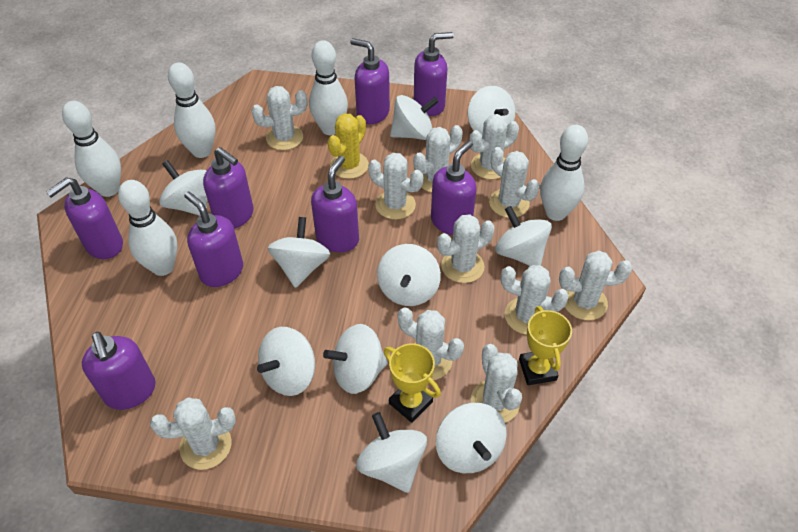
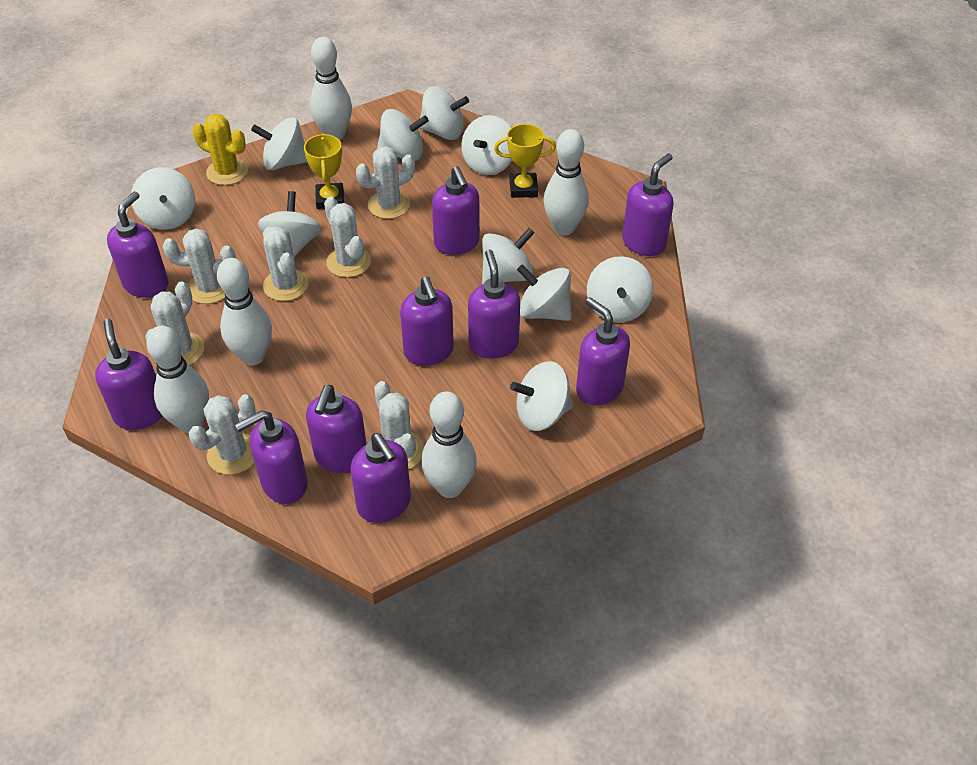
purple soap dispenser: [46,177,123,259] [82,332,156,410] [184,191,243,287] [203,147,254,229] [311,156,359,252] [350,38,390,124] [414,32,454,116] [431,140,477,235] = 8 -> [95,319,162,430] [107,191,169,298] [235,410,308,504] [306,385,367,473] [350,433,411,523] [400,277,454,366] [432,166,480,255] [468,250,520,359] [576,297,630,405] [622,153,674,256] = 10
white cactus: [150,397,236,470] [251,86,307,150] [368,153,423,220] [398,307,464,380] [413,125,463,192] [437,214,495,283] [469,114,519,180] [471,344,522,423] [489,147,540,218] [500,265,569,335] [559,251,632,320] = 11 -> [145,282,204,365] [163,228,236,304] [189,394,256,475] [263,226,309,301] [324,197,371,277] [356,146,415,219] [374,381,424,470] = 7

